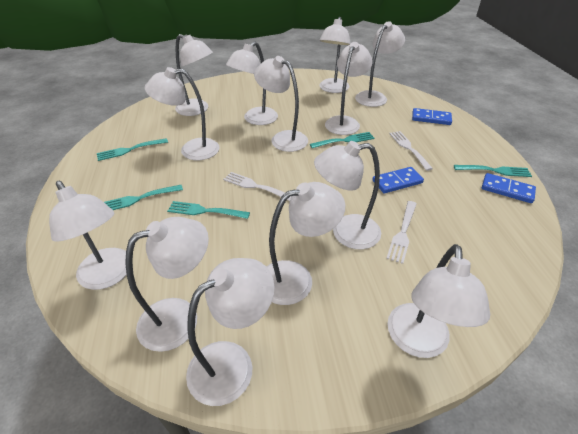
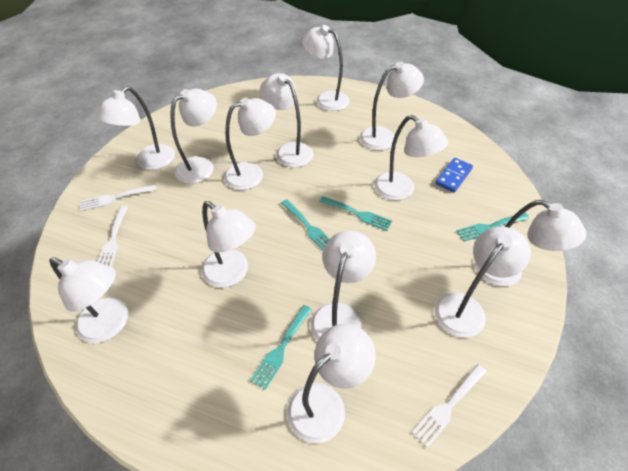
blue domino: [372,167,424,193] [412,108,452,125] [482,173,536,203] = 3 -> [435,158,473,193] = 1
turquoise fork: [97,138,168,161] [104,185,183,210] [167,201,250,219] [310,132,375,148] [454,165,532,177] = 5 -> [250,305,312,390] [281,199,330,251] [319,196,392,231] [457,213,530,242] = 4

